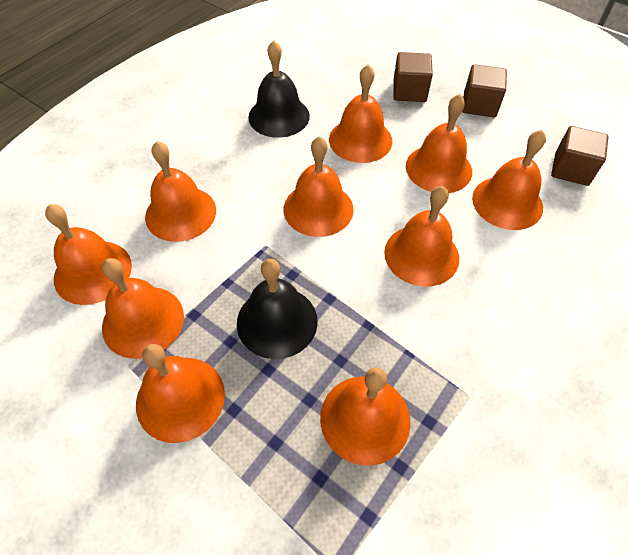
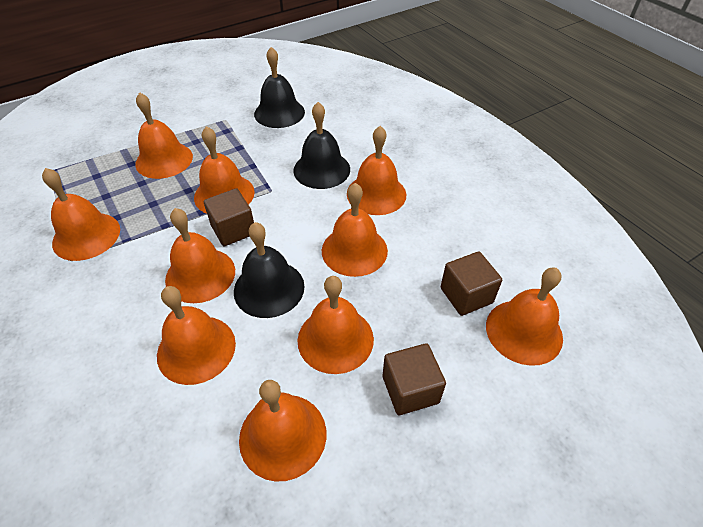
black bell: [237,259,318,359] [248,40,310,138] = 2 -> [234,222,305,318] [254,47,305,128] [293,102,350,189] = 3

